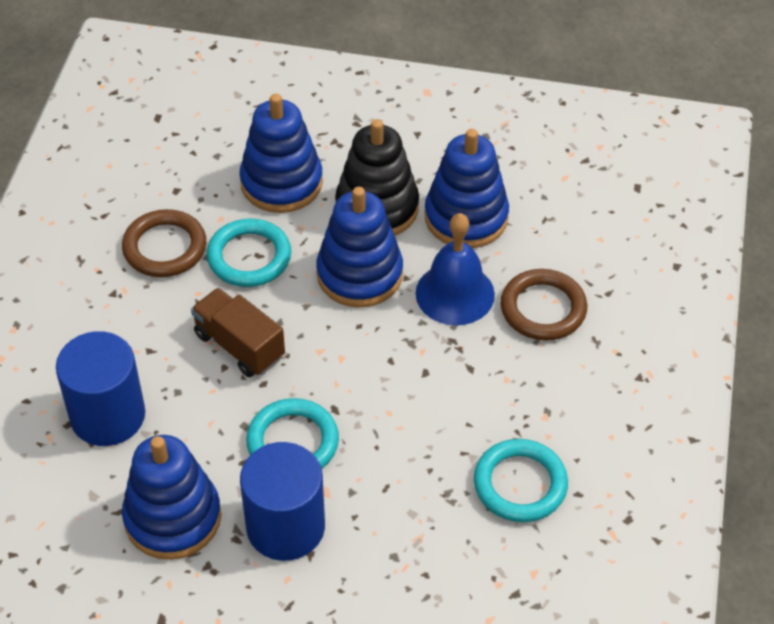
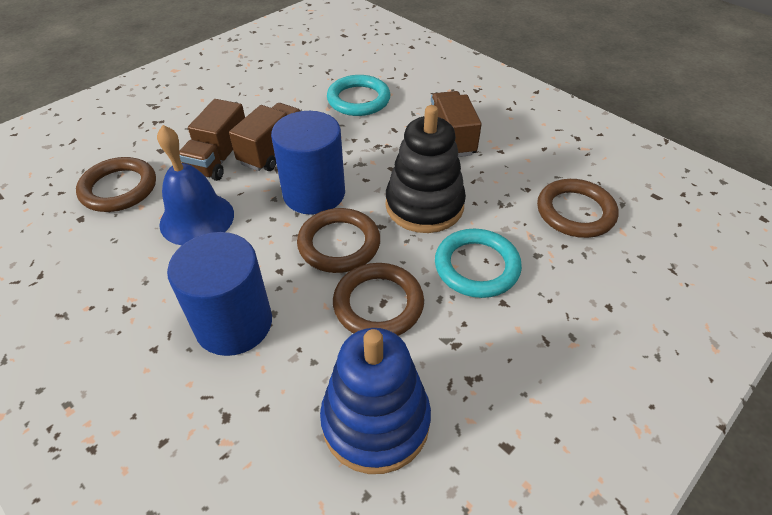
blue stacking toy: [122,435,221,560] [239,94,323,213] [316,187,403,308] [425,129,509,248] = 4 -> [320,328,431,474] = 1
brown ring: [122,209,206,277] [501,269,587,340] = 2 -> [76,157,156,212] [297,208,380,273] [333,263,424,336] [537,179,619,238] = 4
brown truck: [191,288,285,377] = 1 -> [179,99,245,181] [229,103,301,171] [431,91,482,157] = 3
turquoise ring: [207,219,291,287] [246,398,339,469] [474,439,568,522] = 3 -> [327,75,390,116] [435,229,522,298] = 2

